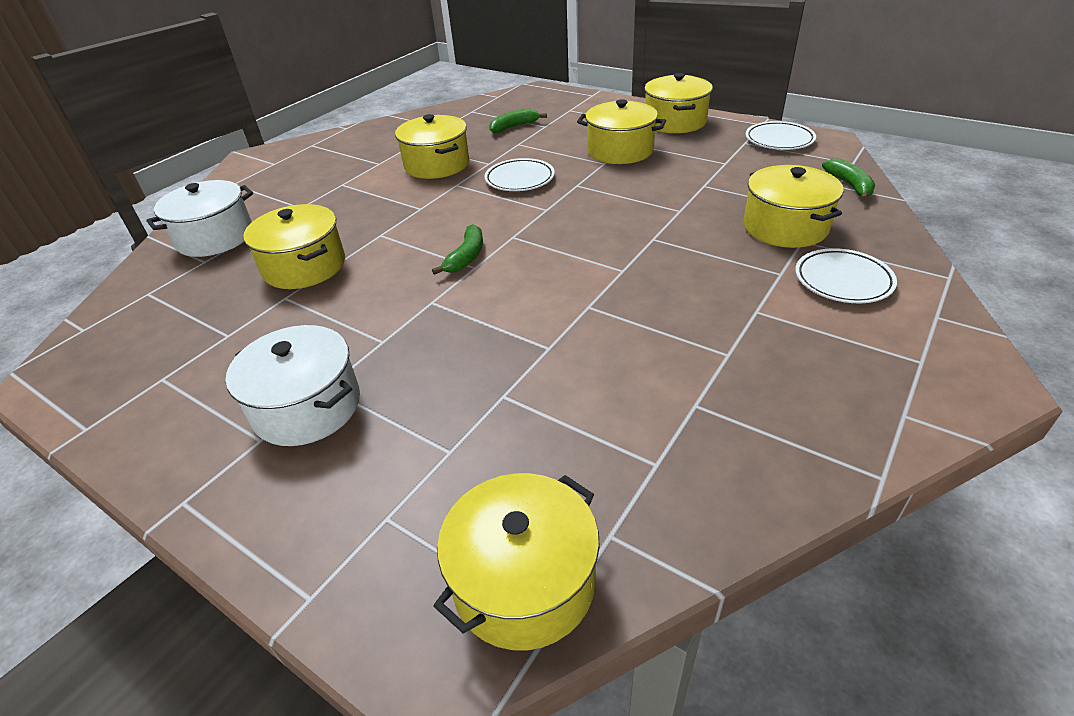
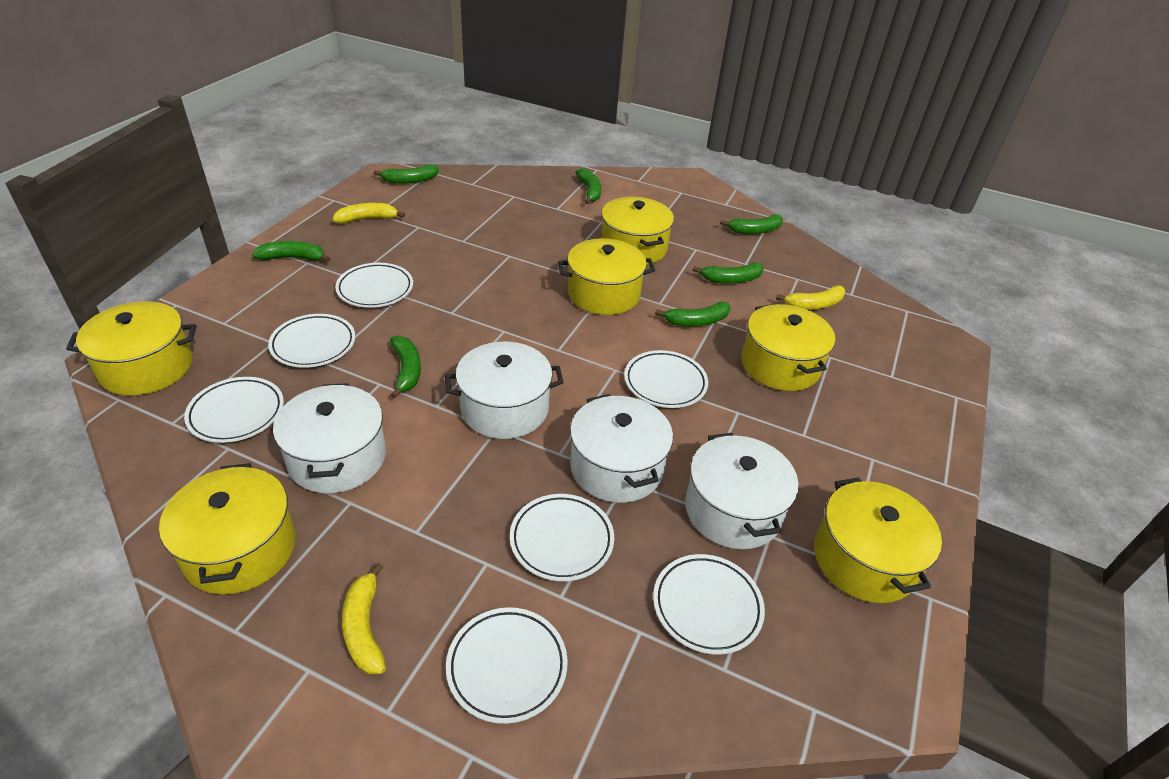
green banana: [432,224,483,275] [489,109,547,133] [822,159,875,201] = 3 -> [252,241,330,262] [374,165,439,184] [390,335,421,398] [575,168,601,204] [655,302,731,326] [693,263,764,284] [720,214,783,234] = 7
white plate: [484,158,555,191] [746,121,816,150] [795,248,897,303] = 3 -> [184,377,284,443] [268,314,355,368] [335,263,413,308] [446,607,568,724] [510,494,614,581] [624,350,708,408] [653,554,765,654] = 7
white pot: [146,180,253,257] [226,325,360,446] = 2 -> [273,383,386,493] [445,342,564,439] [570,394,673,503] [685,433,799,549] = 4
yellow banana: none = 0 -> [332,203,405,224] [342,563,386,674] [776,285,846,310] = 3

